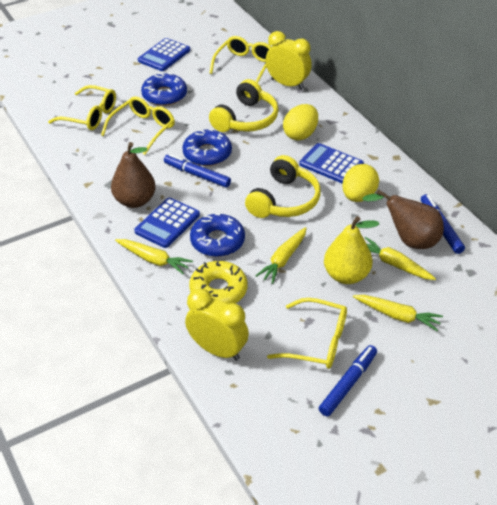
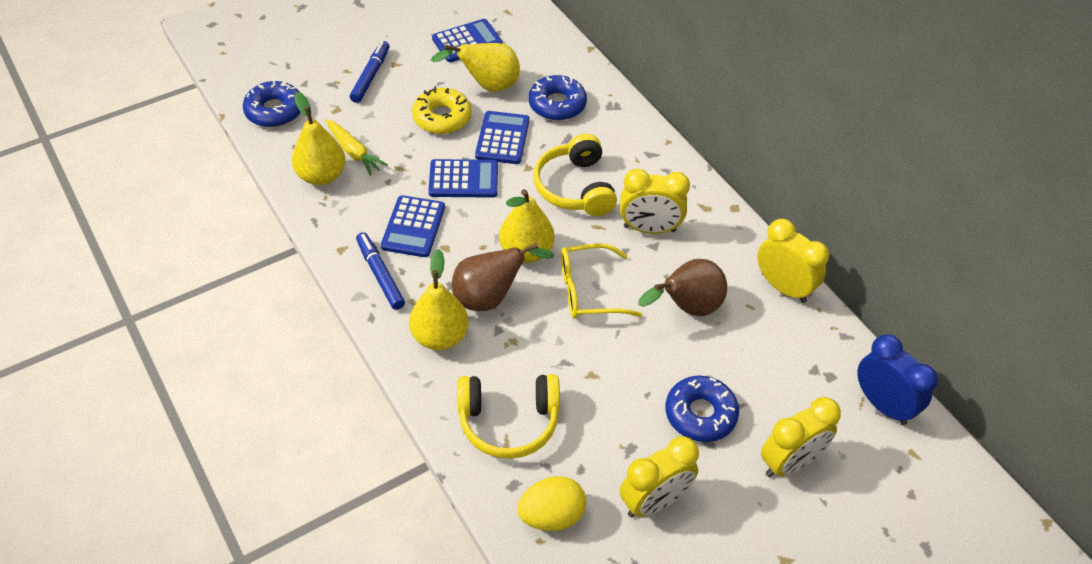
blue calculator: [134,198,200,248] [138,38,190,71] [299,143,364,184] = 3 -> [381,195,445,257] [428,159,498,198] [432,19,503,62] [475,111,530,164] = 4
blue clock: none = 0 -> [857,334,938,425] = 1
blue marker: [164,154,231,188] [319,345,377,417] [421,194,465,254] = 3 -> [350,41,389,103] [356,232,405,310] = 2
yellow carrot: [115,239,193,274] [255,227,306,284] [353,295,443,331] [365,237,436,280] = 4 -> [325,119,388,176] = 1
yellow clock: [185,288,249,361] [266,31,312,90] = 2 -> [620,169,690,234] [620,436,699,517] [757,219,829,303] [761,397,841,477] = 4
yellow egg: [283,104,318,140] [342,164,379,202] = 2 -> [517,476,586,531] = 1
yellow glasses: [48,85,116,130] [101,97,175,155] [209,36,271,83] [267,298,347,369] = 4 -> [561,244,642,319] = 1
yellow pear: [324,216,379,284] = 1 -> [292,92,345,185] [409,249,469,350] [431,43,520,92] [499,189,554,263] = 4

